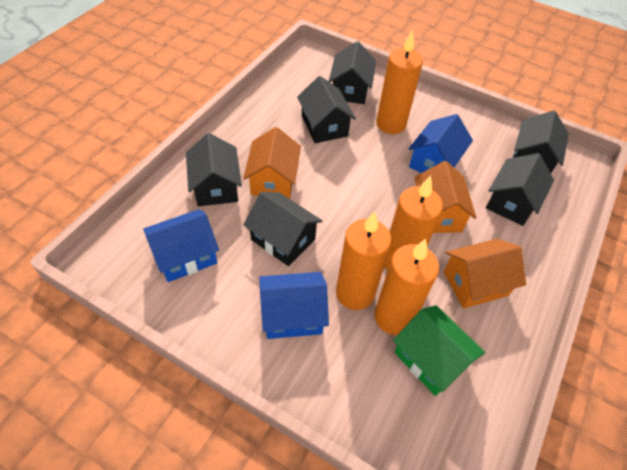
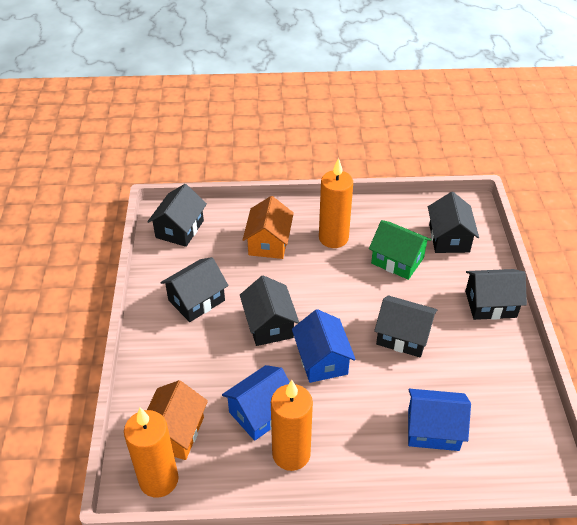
orange candle: [336,211,392,310] [374,239,439,335] [376,30,423,134] [384,176,443,271] = 4 -> [124,408,178,498] [271,380,313,471] [319,158,353,248] = 3
orange house: [243,127,301,199] [414,161,477,233] [443,239,526,308] = 3 -> [147,380,208,460] [243,196,294,259] = 2

